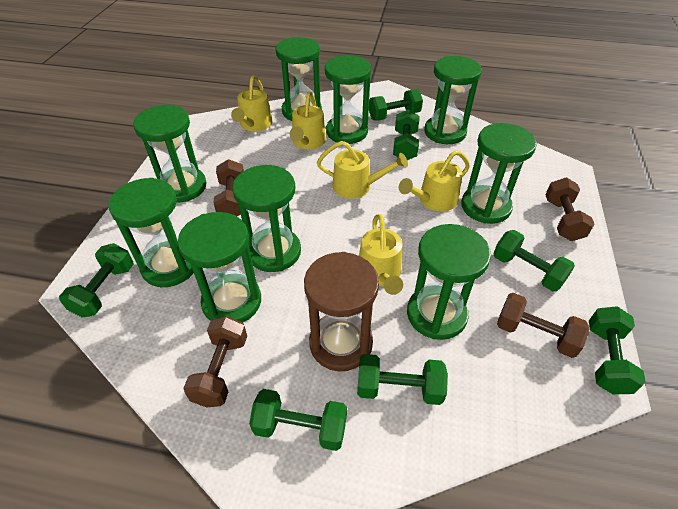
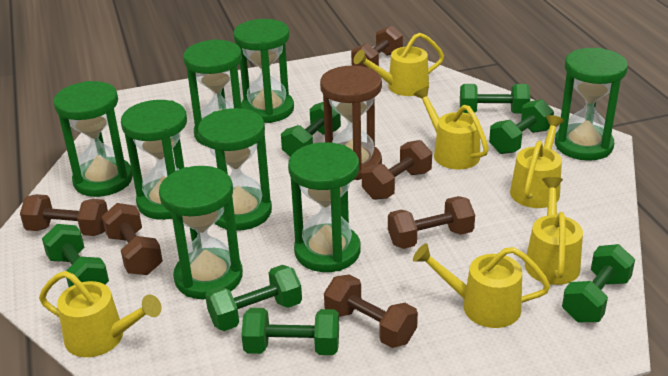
brown dumbbell: [183,316,247,407] [214,159,244,216] [497,293,590,358] [545,178,595,241] = 4 -> [20,194,108,236] [102,203,163,275] [324,274,418,348] [351,25,403,68] [362,140,432,200] [388,196,475,249] = 6
green hourglass: [109,178,194,287] [133,105,206,203] [178,212,261,323] [232,165,301,272] [276,37,322,121] [325,56,371,144] [407,224,491,340] [424,56,482,144] [461,123,537,224] = 9 -> [54,81,133,197] [121,100,187,220] [159,166,243,299] [183,39,242,146] [198,108,272,231] [233,19,294,123] [288,142,361,272] [555,48,628,161] = 8
yellow watering can: [231,75,273,131] [290,91,326,149] [317,141,408,199] [359,214,403,295] [399,150,470,212] = 5 -> [39,271,162,357] [353,33,444,96] [413,86,489,170] [413,243,550,328] [510,115,564,208] [525,177,583,285] = 6

